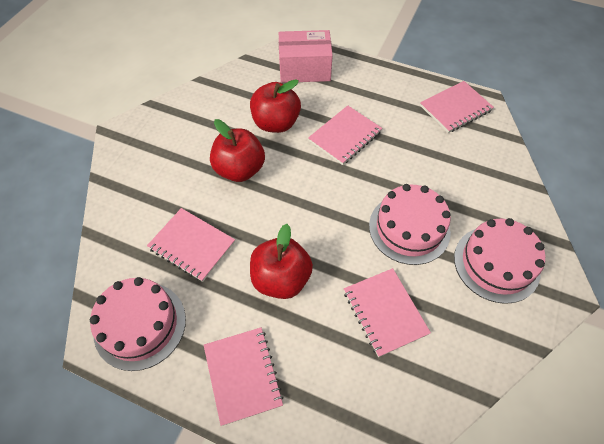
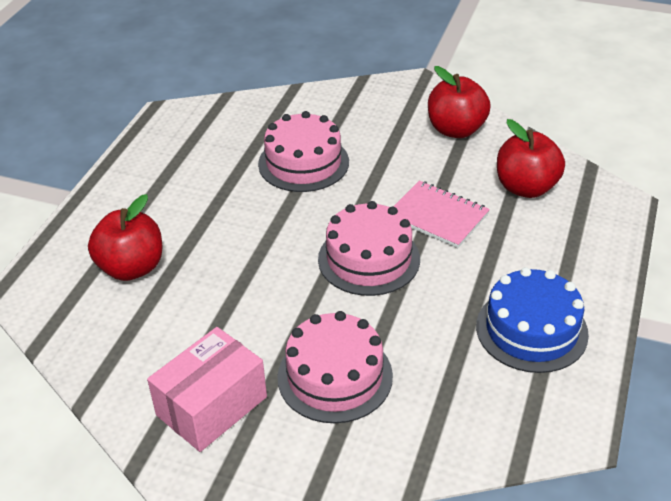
blue cake: none = 0 -> [476,267,589,373] = 1
pink notebook: [147,208,235,282] [204,328,284,426] [308,105,382,165] [344,268,431,357] [420,81,494,133] = 5 -> [393,181,490,248] = 1

